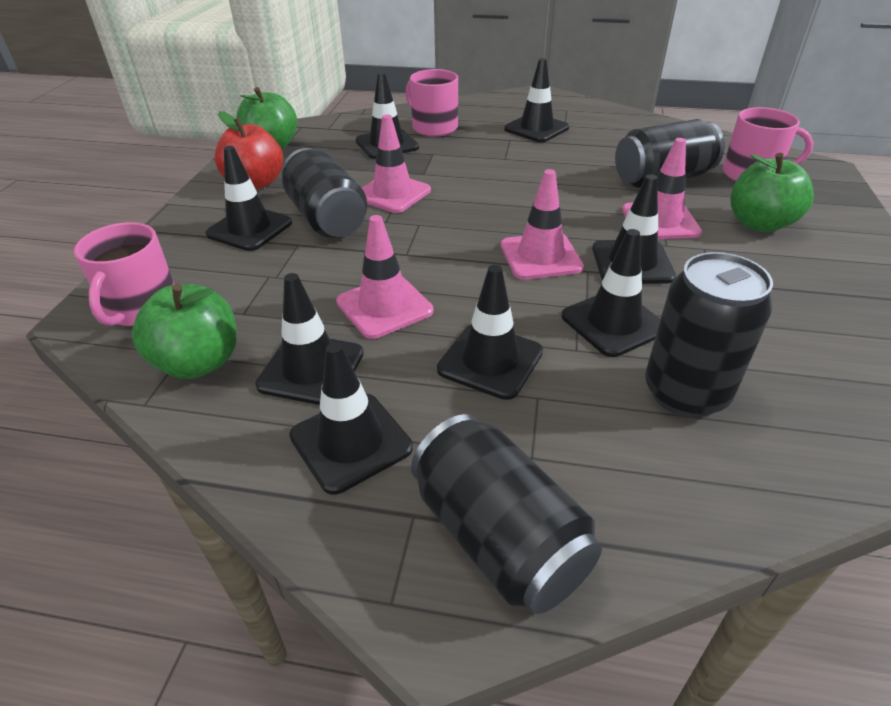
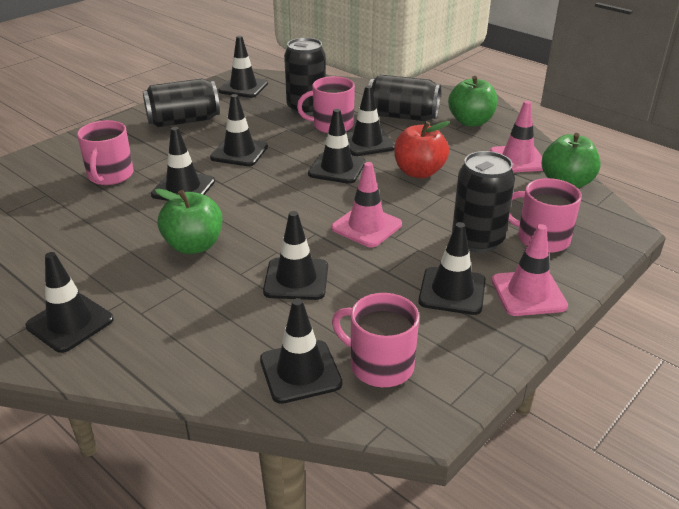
black traffic cone: [205,146,292,251] [255,273,364,405] [289,342,413,495] [355,72,419,159] [437,265,543,400] [504,58,569,142] [561,229,660,357] [592,174,676,284] = 8 -> [25,252,114,353] [151,127,215,201] [210,94,268,166] [218,36,268,98] [260,298,342,404] [263,211,328,300] [308,109,366,184] [346,85,395,156] [418,222,486,315] = 9
pink mug: [74,222,174,326] [405,69,458,137] [723,107,813,181] = 3 -> [77,120,134,185] [297,76,355,133] [332,293,420,387] [508,178,582,253] = 4
pink traffic cone: [336,215,433,339] [362,115,431,213] [501,169,584,280] [622,138,702,239] = 4 -> [331,162,402,247] [490,101,543,173] [492,224,568,316] = 3

